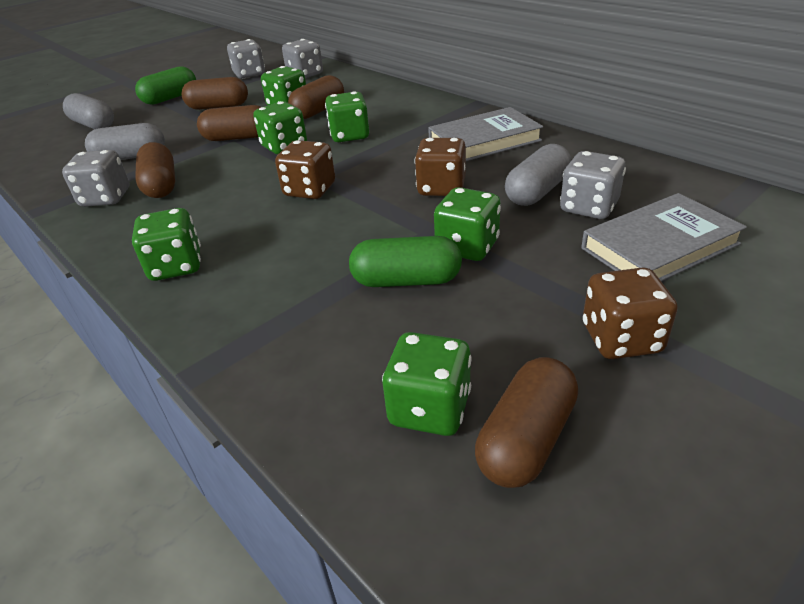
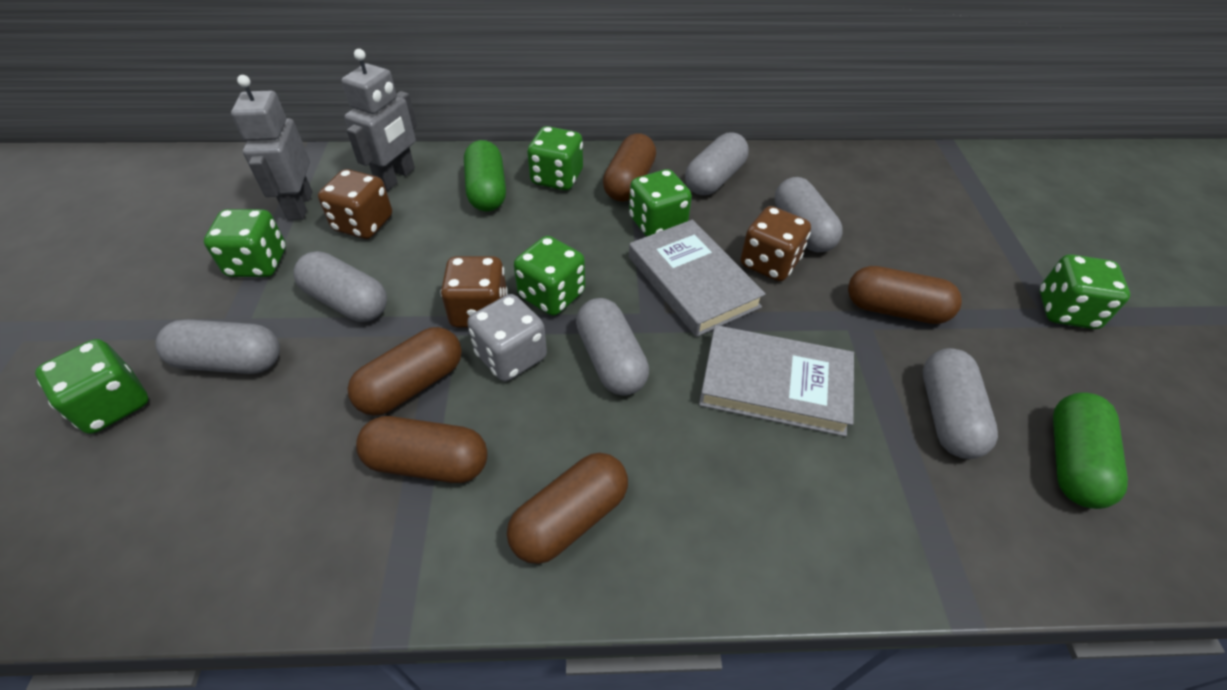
grey capsule: [63,93,114,129] [85,123,165,160] [505,144,571,206] = 3 -> [155,319,280,374] [293,251,387,322] [576,298,649,395] [685,132,749,195] [775,177,843,252] [923,348,998,459] = 6
grey dice: [62,150,130,207] [227,39,265,79] [282,39,323,78] [560,151,626,219] = 4 -> [467,294,547,381] = 1
grey robot: none = 0 -> [231,75,312,220] [341,49,417,191] = 2

